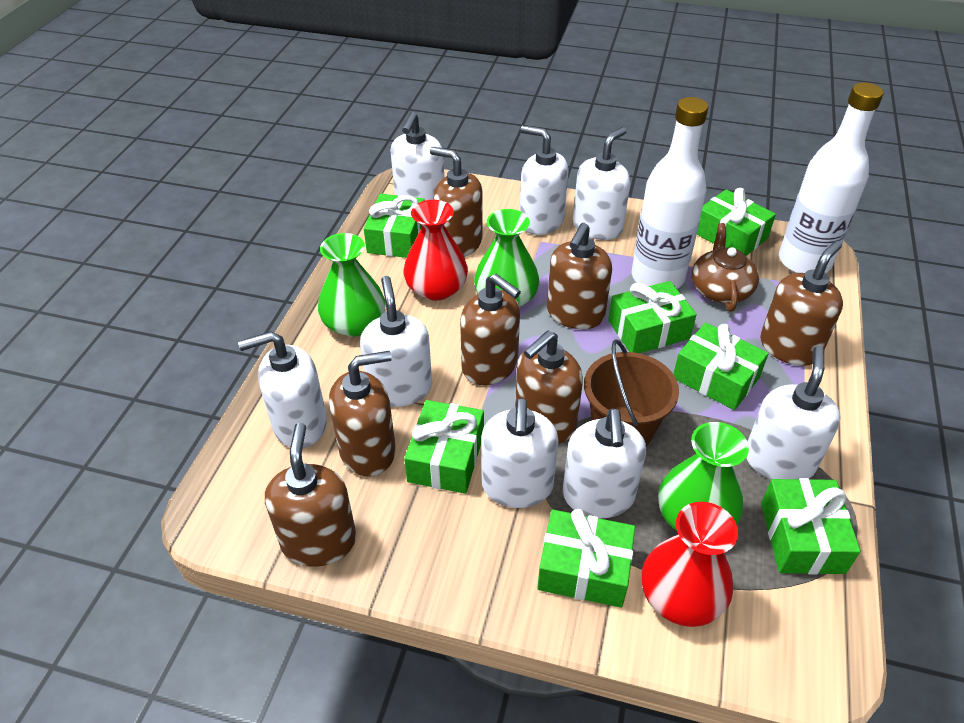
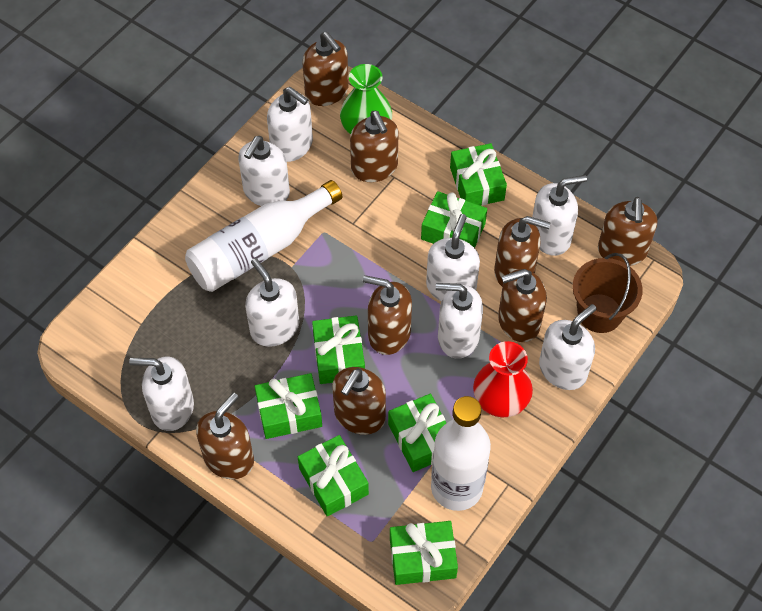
brown soap dispenser: [265,423,356,567] [329,351,396,476] [430,147,483,257] [460,274,521,385] [515,331,583,443] [547,223,612,329] [760,241,843,366] = 7 -> [196,392,254,479] [302,32,349,106] [332,367,386,435] [350,111,398,182] [363,275,412,355] [494,216,550,287] [498,269,547,342] [598,197,657,266] = 8
brown teapot: [692,223,759,312] = 1 -> none = 0
green vase: [318,233,386,337] [474,209,539,307] [658,422,749,531] = 3 -> [340,64,392,134] = 1
red vase: [404,200,468,301] [642,502,738,627] = 2 -> [473,341,533,417] = 1

